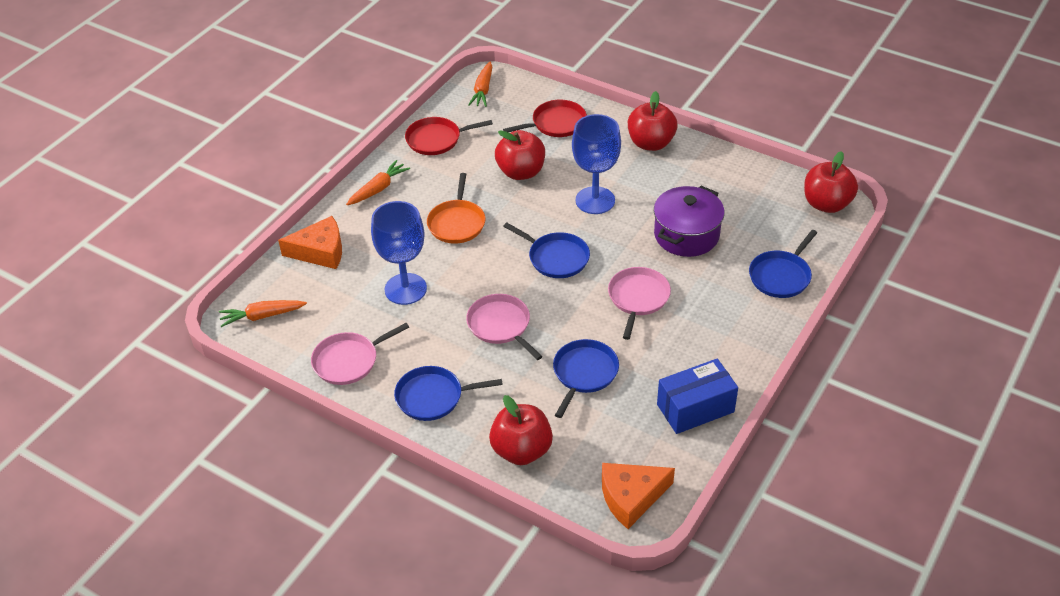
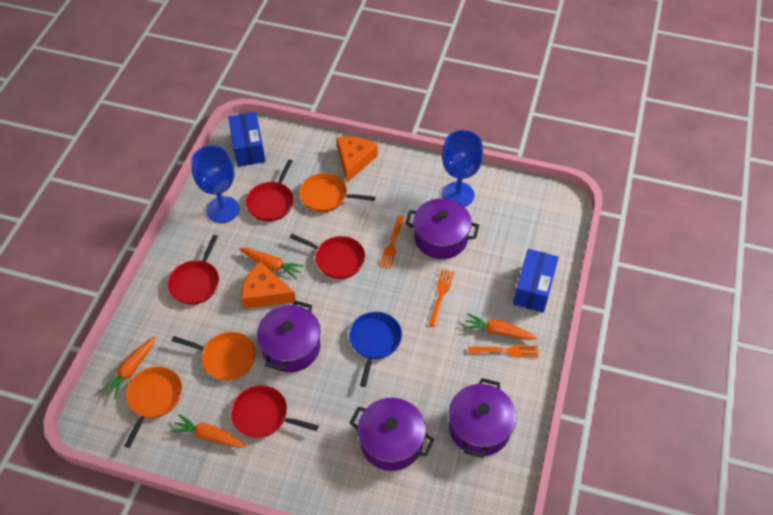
blue box: [657,358,738,434] = 1 -> [228,112,266,167] [513,249,559,313] = 2
blue pan: [394,366,503,421] [503,223,590,278] [553,339,619,418] [749,230,817,298] = 4 -> [349,312,402,387] = 1
orange carrot: [219,300,307,327] [346,160,410,205] [468,61,492,107] = 3 -> [100,337,155,400] [170,414,247,448] [239,248,304,279] [463,313,537,340] = 4
orange fork: none = 0 -> [379,216,405,269] [429,269,454,326] [468,345,539,357] = 3
orange pan: [427,173,485,244] = 1 -> [124,367,182,448] [172,332,256,381] [299,173,375,212] = 3
pink pan: [311,323,409,385] [466,294,543,360] [608,267,671,340] = 3 -> none = 0
purple pot: [654,186,725,257] = 1 -> [257,300,321,372] [350,398,435,471] [405,198,479,259] [449,378,517,458] = 4
red apple: [489,395,553,465] [495,130,545,180] [628,91,678,151] [804,151,858,213] = 4 -> none = 0
red pan: [405,117,493,155] [503,100,587,137] = 2 -> [168,235,219,305] [231,385,319,438] [246,159,294,221] [290,234,365,279] = 4

